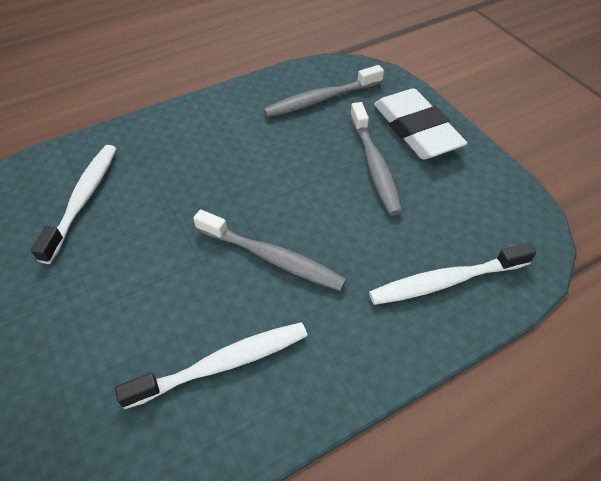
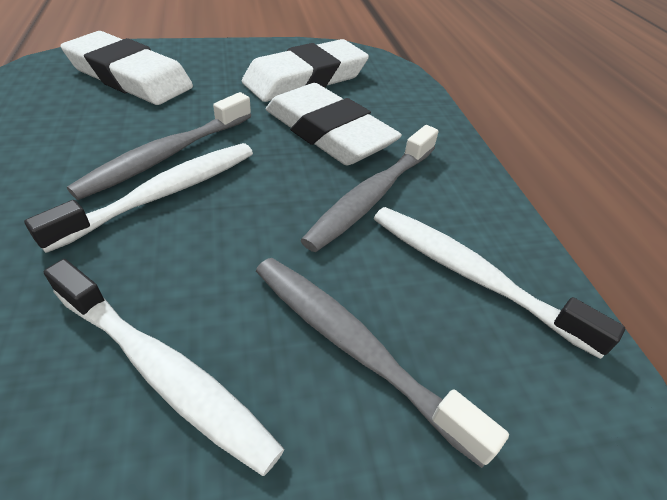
white eraser: [374,88,467,160] = 1 -> [61,31,193,105] [242,39,369,102] [266,83,402,165] = 3

